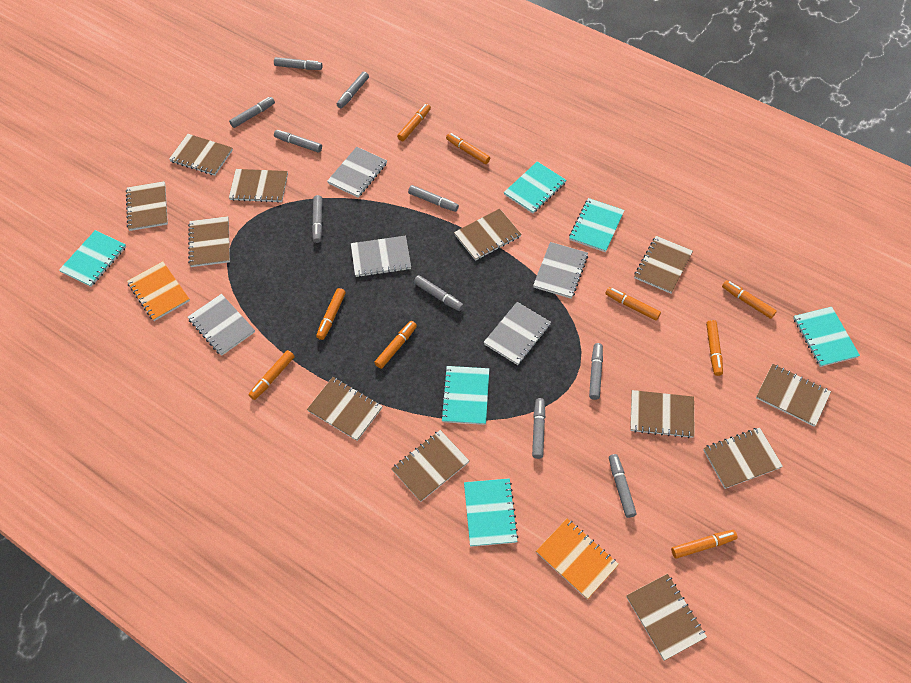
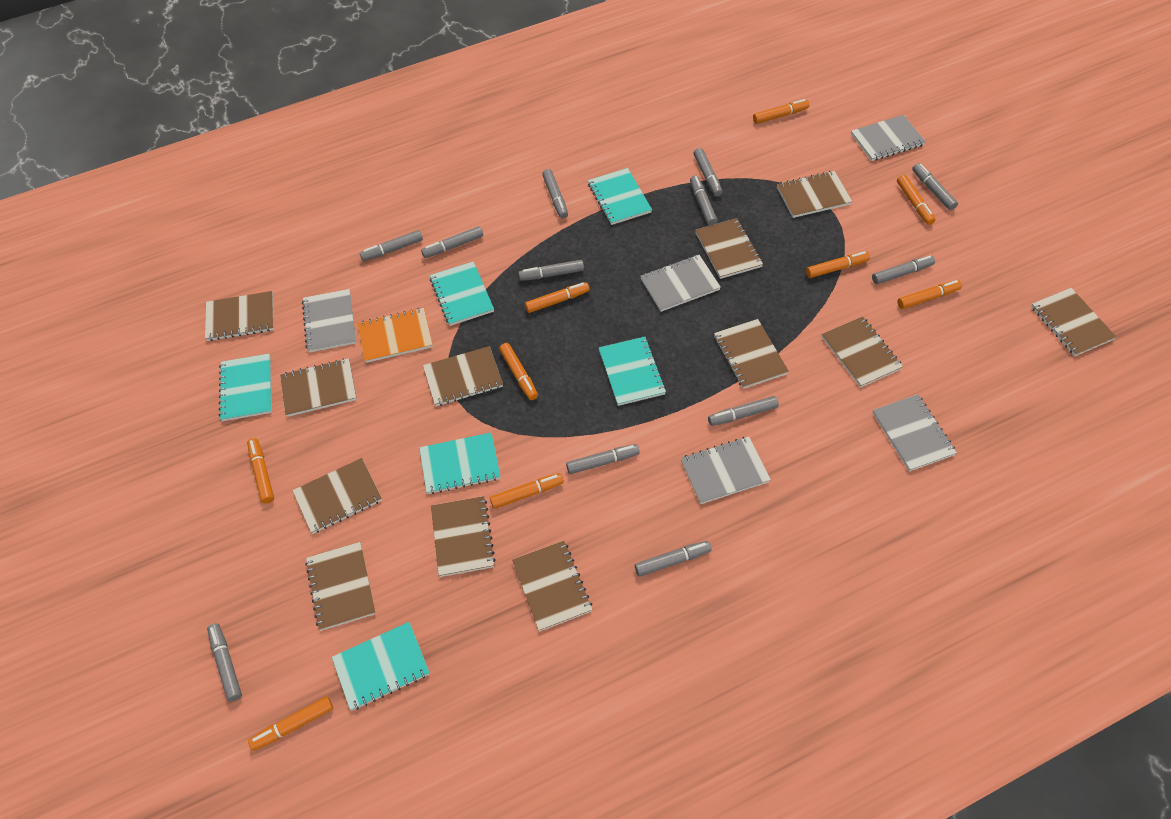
grey marker: [229,97,275,128] [274,57,322,70] [274,130,322,153] [312,195,323,243] [337,72,369,108] [408,185,459,212] [414,275,464,311] [532,398,545,459] [589,343,603,400] [609,454,637,518] = 10 -> [207,623,242,702] [360,230,423,261] [421,226,483,258] [518,260,584,281] [542,169,568,219] [566,444,640,474] [635,541,712,577] [690,176,718,226] [694,148,723,197] [708,396,779,426] [872,256,935,284] [912,163,958,210] = 12
orange notebook: [127,261,190,321] [536,518,619,599] = 2 -> [358,308,433,363] = 1

